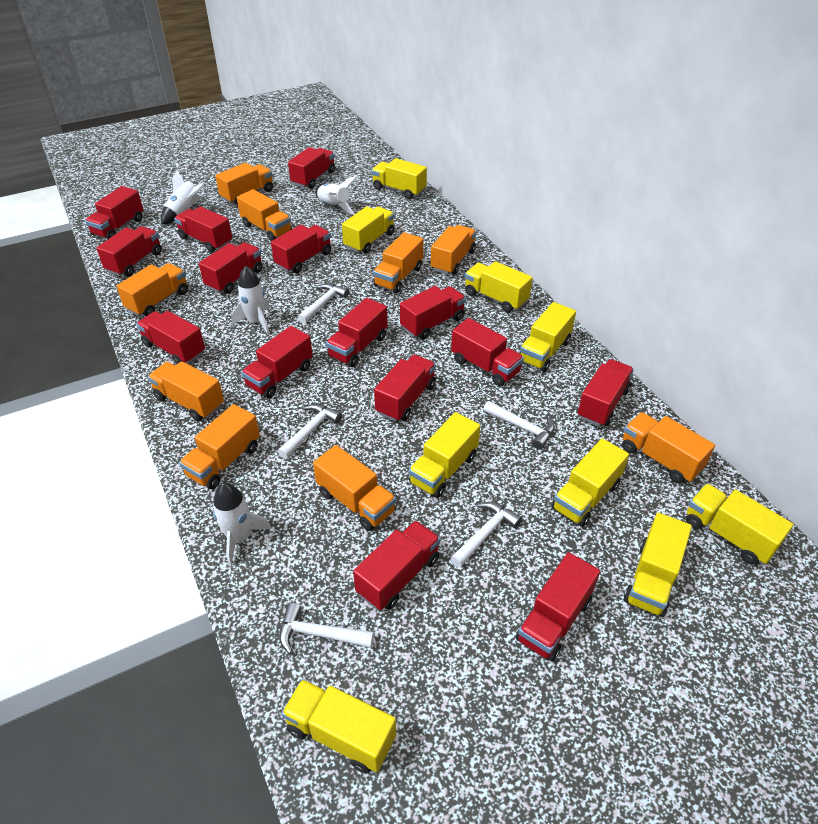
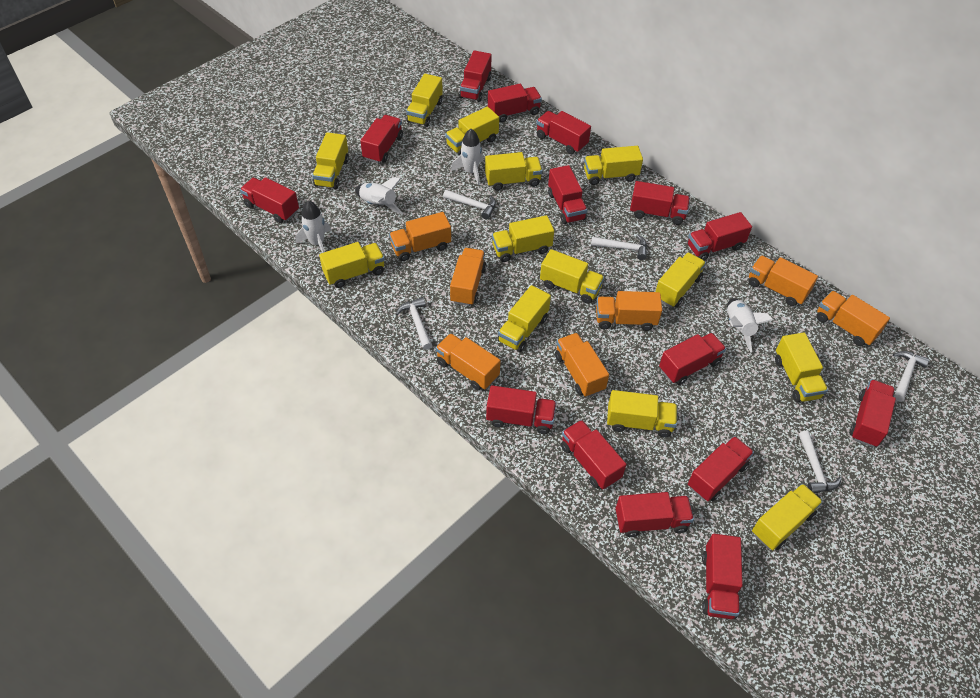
orange truck: [116,263,188,317] [148,361,224,421] [179,404,260,489] [215,163,273,205] [237,189,292,241] [313,445,396,531] [373,232,423,293] [431,225,476,275] [622,412,715,483] = 9 -> [389,212,451,261] [436,333,501,390] [450,248,486,306] [555,333,609,397] [596,291,662,331] [748,255,818,306] [816,291,890,346] = 7
yellow truck: [281,679,396,773] [342,206,395,253] [372,158,427,199] [409,412,480,498] [465,261,533,312] [519,302,576,372] [552,438,629,527] [624,513,692,617] [686,484,794,565] = 9 -> [312,132,349,189] [319,242,385,288] [406,74,443,127] [445,107,499,156] [485,152,543,191] [492,215,554,262] [497,285,551,352] [540,249,604,304] [584,146,643,185] [607,390,677,438] [655,252,706,307] [752,484,823,550] [775,332,828,402] = 13

